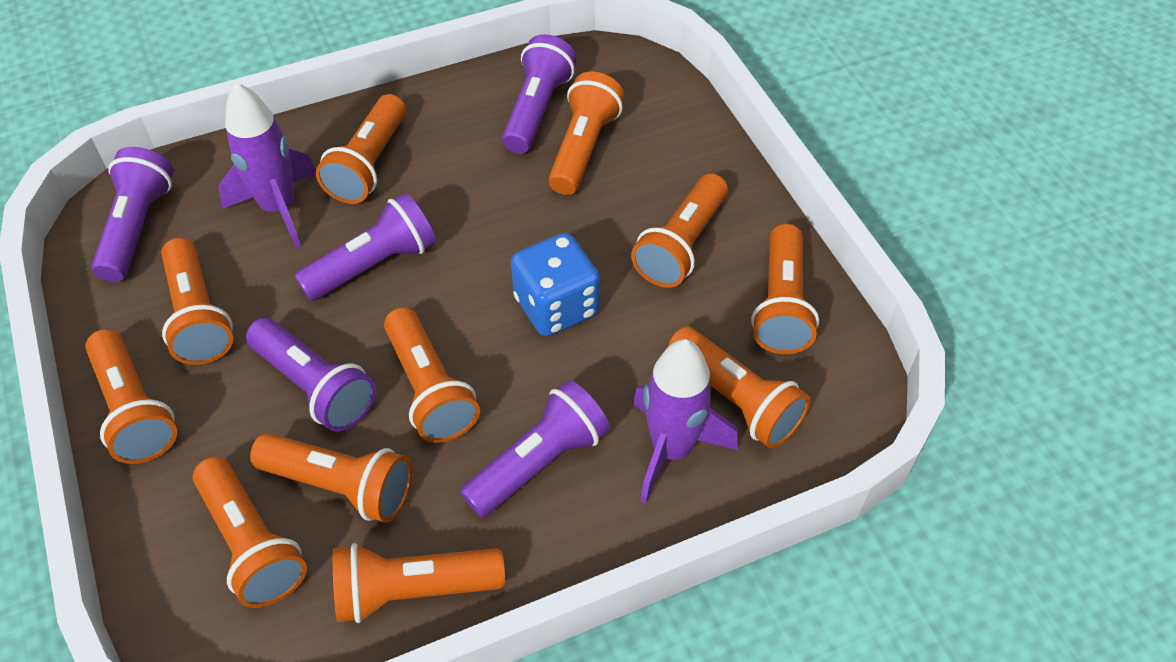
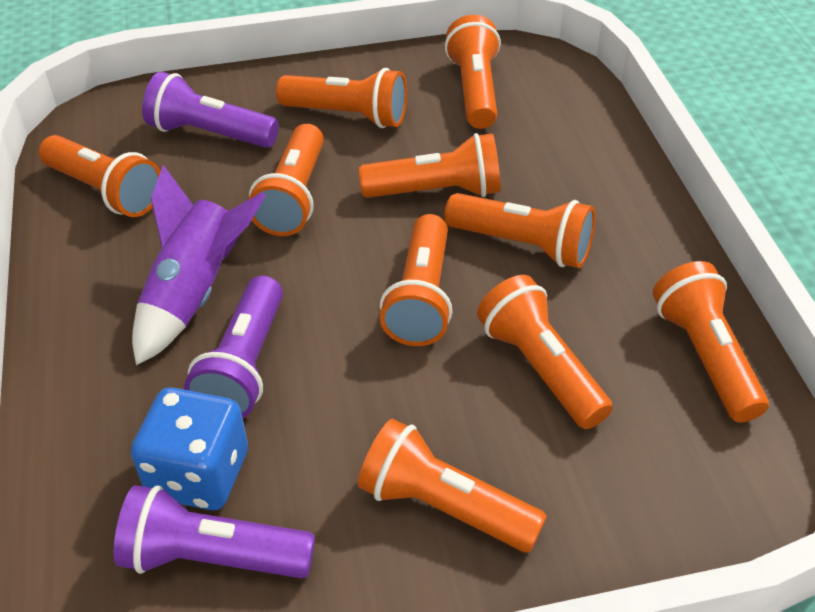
orange flashlight: [85,329,177,464] [161,238,233,365] [193,457,307,608] [250,433,412,523] [316,94,406,204] [333,543,505,623] [384,307,480,443] [548,72,624,195] [631,174,728,288] [668,327,811,448] [751,224,819,354] = 11 -> [39,135,161,217] [248,124,324,236] [276,68,407,128] [358,418,547,553] [359,133,501,198] [380,214,453,346] [444,193,596,268] [445,15,501,129] [477,275,613,429] [653,261,769,423] = 10
purple flashlight: [91,147,173,282] [246,318,376,432] [294,193,436,301] [460,380,610,518] [502,34,577,154] = 5 -> [114,485,315,578] [142,71,279,148] [184,276,283,418] = 3
purple rocket: [218,83,316,248] [633,339,738,504] = 2 -> [132,165,266,365] = 1

